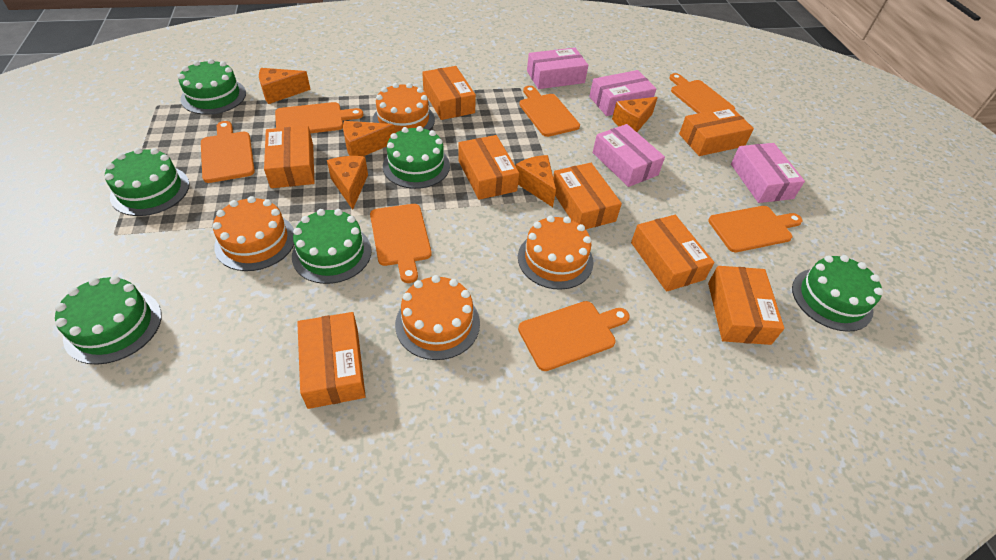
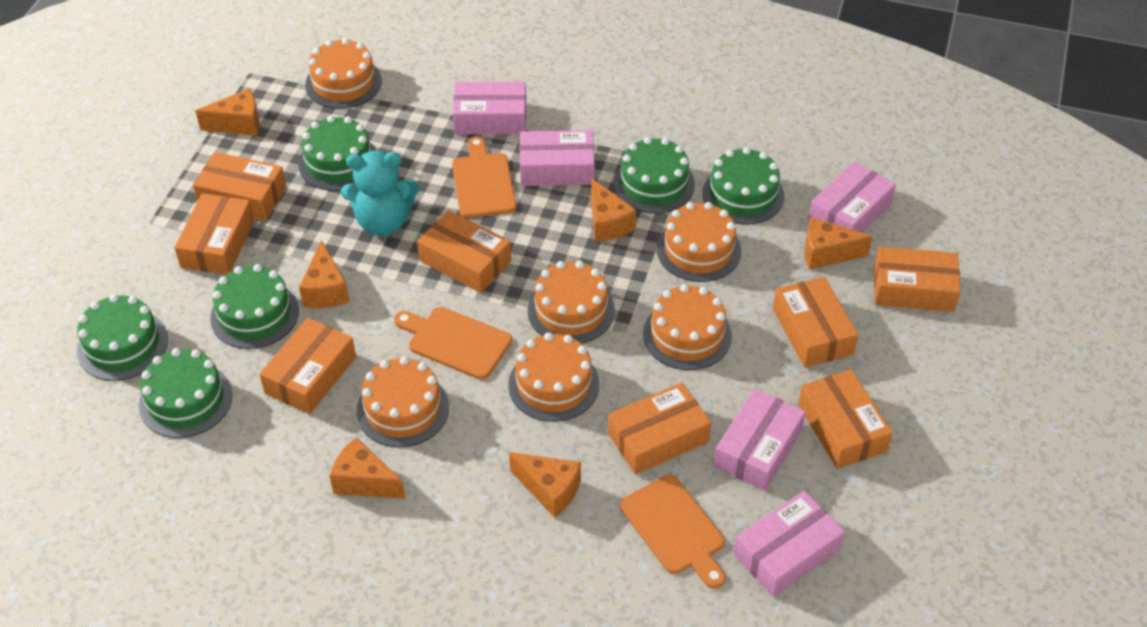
orange cake: [212,196,294,271] [372,83,435,133] [395,275,480,360] [518,216,593,290] = 4 -> [305,38,382,109] [357,356,449,447] [508,332,599,422] [527,260,615,344] [643,284,732,370] [657,202,741,282] = 6
orange cheese: [259,68,311,104] [327,156,368,210] [343,121,395,156] [516,155,556,207] [612,97,658,132] = 5 -> [196,89,260,136] [299,240,350,308] [330,437,405,499] [509,452,581,518] [591,178,636,242] [804,217,873,270] = 6
orange cutting board: [201,121,255,183] [275,102,363,133] [370,204,432,283] [518,301,630,371] [519,86,580,137] [669,73,735,114] [708,206,802,252] = 7 -> [394,307,512,380] [452,137,516,218] [620,475,726,589] = 3
pink box: [527,48,588,89] [589,70,657,116] [593,124,665,187] [731,143,805,203] = 4 -> [453,82,526,134] [520,130,595,186] [714,388,806,491] [734,491,845,597] [808,161,896,233] = 5
turquoise teddy bear: none = 0 -> [341,151,419,236] = 1

